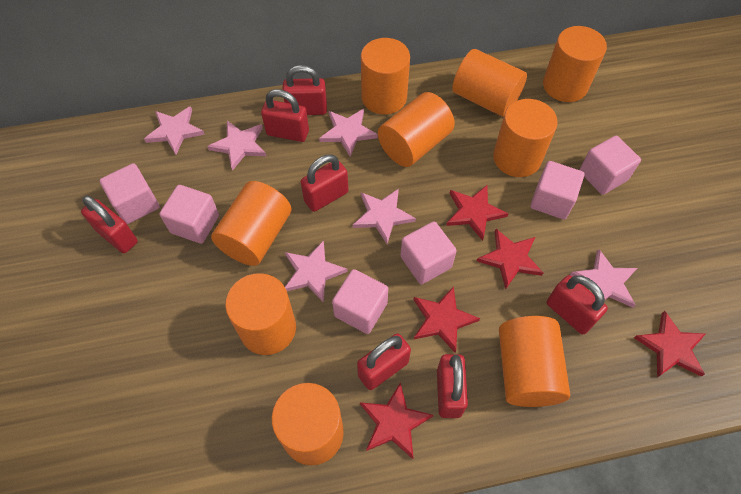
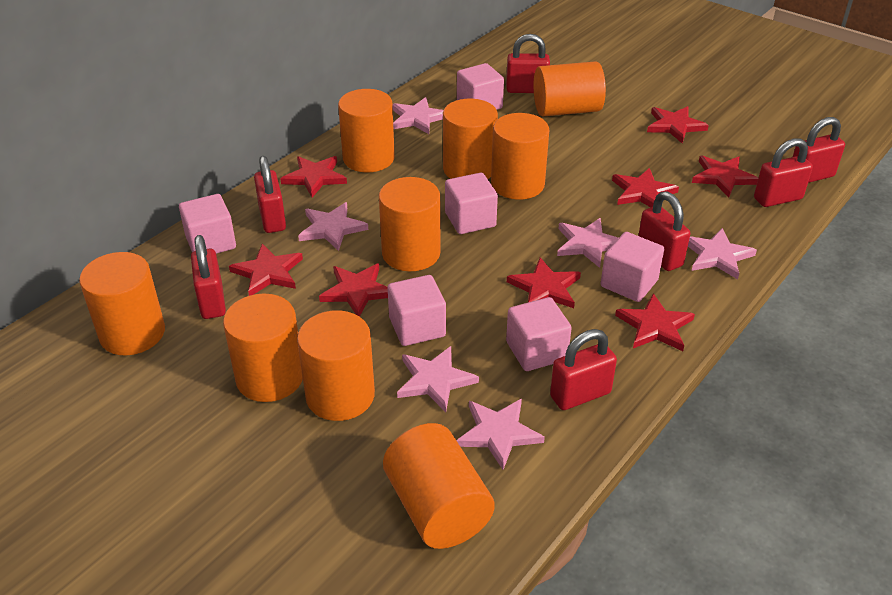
red star: [360,383,433,459] [414,286,480,353] [446,185,509,241] [477,229,544,289] [634,311,706,378] = 5 -> [229,244,303,296] [280,156,347,198] [319,263,388,317] [507,258,581,308] [612,168,679,208] [615,293,695,351] [647,106,709,144] [692,155,758,197] = 8

